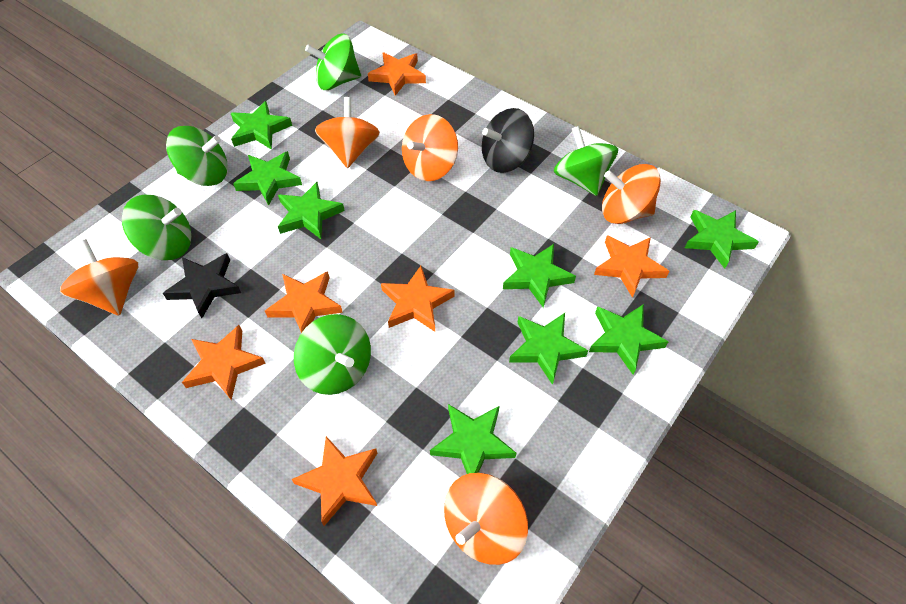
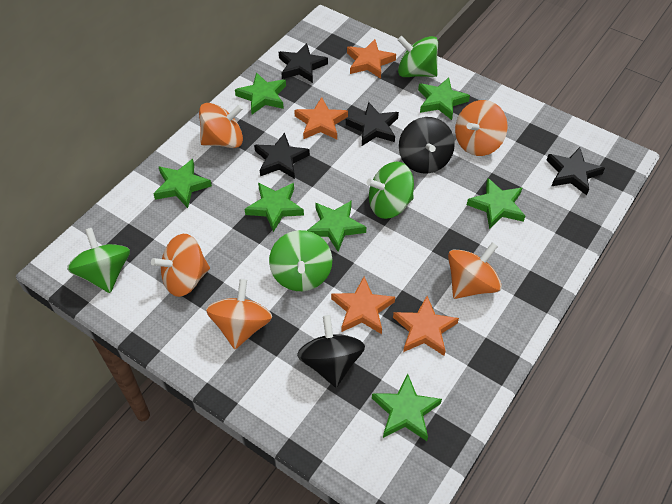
black spinning top: [482,108,534,173] = 1 -> [297,315,365,387] [399,117,455,174] = 2
black star: [163,253,241,318] = 1 -> [254,133,310,179] [279,43,328,83] [346,102,399,146] [547,147,605,195] = 4
green spinning top: [122,195,191,260] [166,126,228,186] [294,314,371,395] [305,33,361,90] [554,126,618,196] = 5 -> [67,228,130,293] [269,230,332,291] [367,162,414,219] [398,36,438,77] = 4
green star: [231,101,292,150] [233,151,302,206] [278,182,345,239] [430,404,516,474] [503,244,576,308] [509,313,588,385] [589,304,669,374] [685,210,758,269] = 8 -> [153,159,212,208] [235,72,286,114] [245,183,304,232] [307,200,366,252] [372,374,442,441] [418,77,470,120] [467,178,525,229] = 7
orange star: [182,325,266,400] [265,271,343,333] [292,436,377,526] [368,52,426,96] [381,266,454,332] [594,235,669,298] = 6 -> [294,97,348,139] [331,277,395,334] [347,39,396,79] [393,296,459,356] = 4

